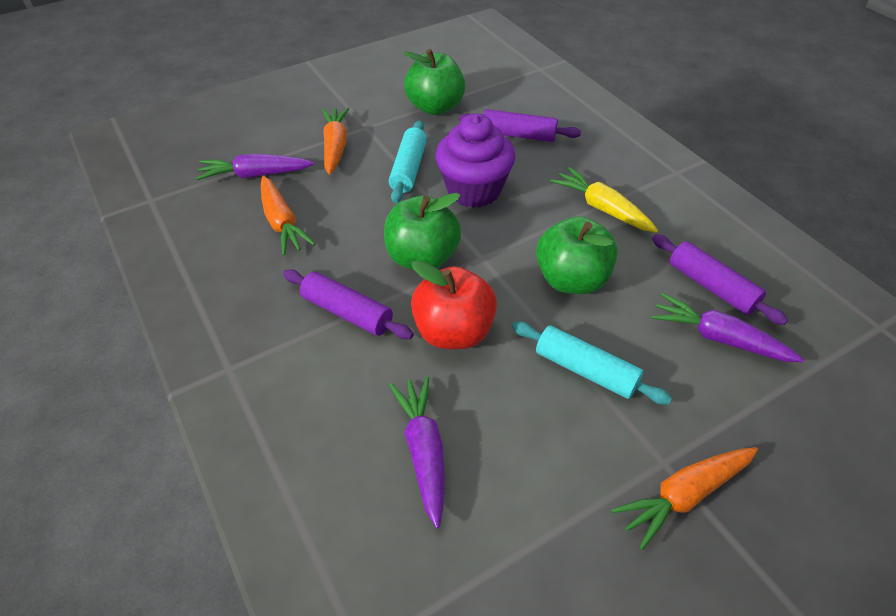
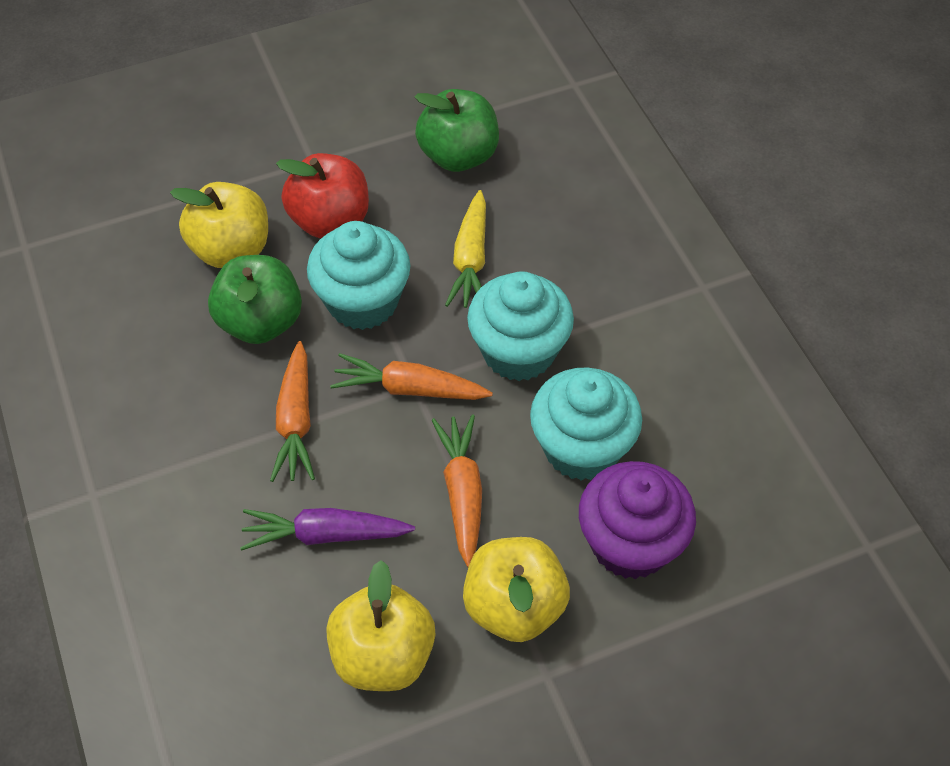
green apple: [384,193,461,270] [403,49,465,115] [536,216,618,294] = 3 -> [208,255,302,344] [415,89,499,172] = 2
purple carrot: [196,154,314,180] [389,376,445,528] [652,293,804,362] = 3 -> [240,508,415,551] = 1
purple rolling pin: [283,269,414,339] [459,109,581,142] [652,234,788,325] = 3 -> none = 0
turquoise cupcake: none = 0 -> [307,221,410,330] [467,271,574,381] [530,367,642,481] = 3
turquoise rolling pin: [389,120,427,203] [512,321,672,405] = 2 -> none = 0
yellow apple: none = 0 -> [170,182,268,268] [326,560,435,691] [463,537,570,642] = 3

